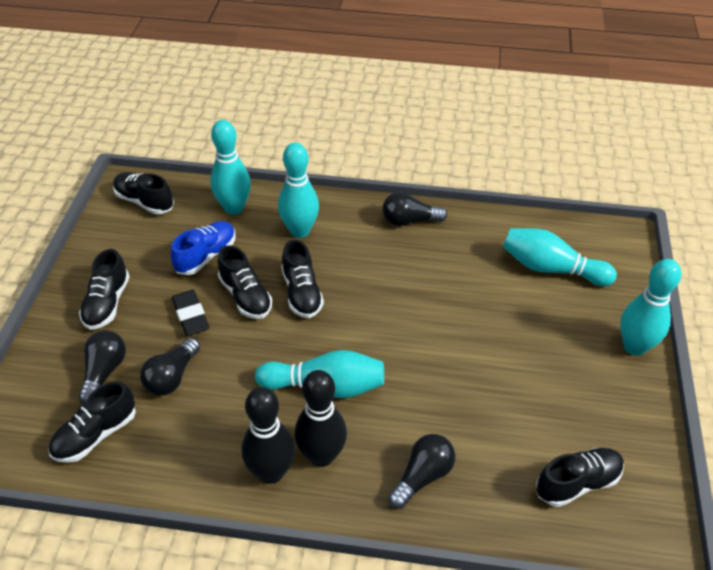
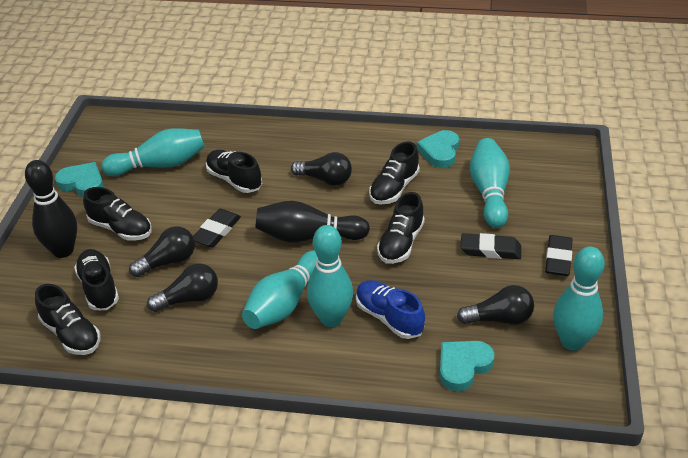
black eraser: [172,290,209,336] = 1 -> [193,209,241,248] [461,233,521,259] [545,235,573,276] = 3
turquoise heart: none = 0 -> [55,162,104,197] [417,130,459,168] [440,341,495,391] = 3

